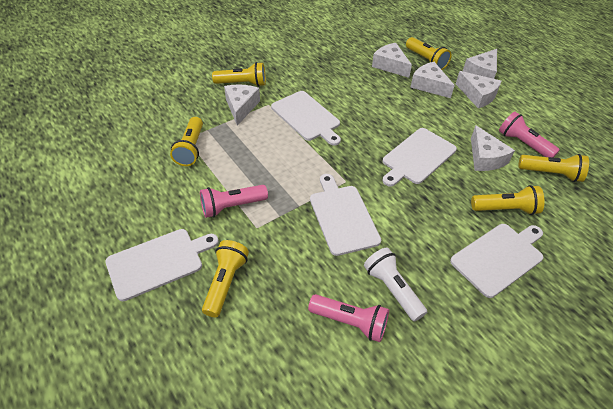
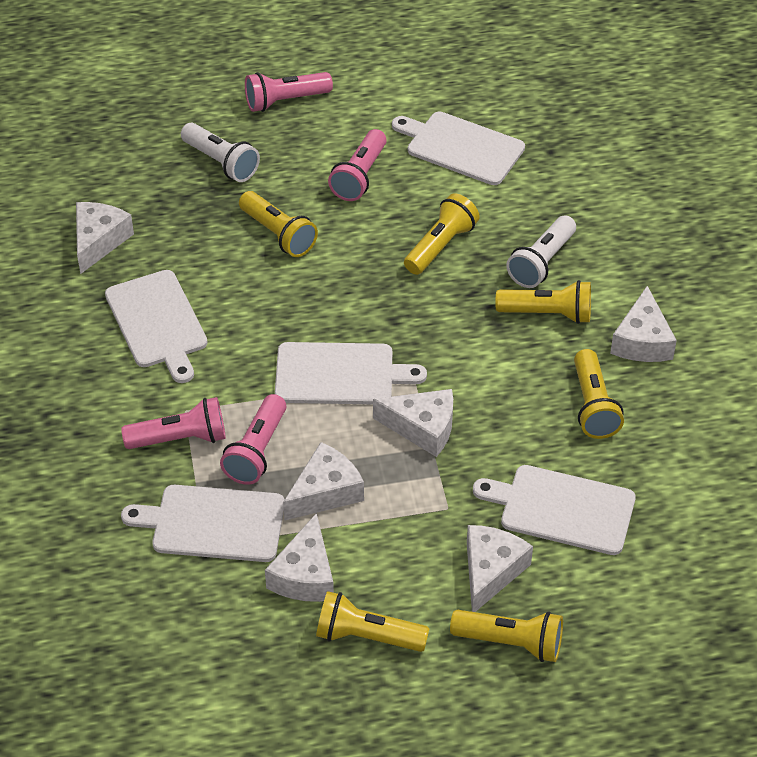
pink flashlight: [200,185,268,218] [308,294,389,342] [499,112,560,158] = 3 -> [121,397,226,449] [220,394,286,485] [245,72,333,112] [328,129,387,201] = 4
white flashlight: [364,247,427,322] = 1 -> [181,123,260,182] [506,215,576,288] = 2

